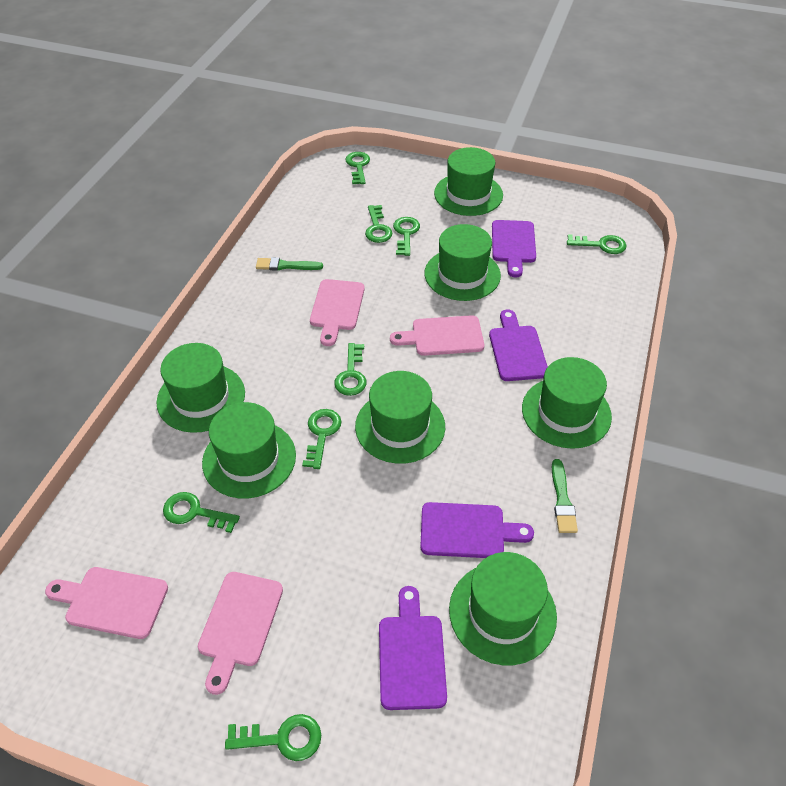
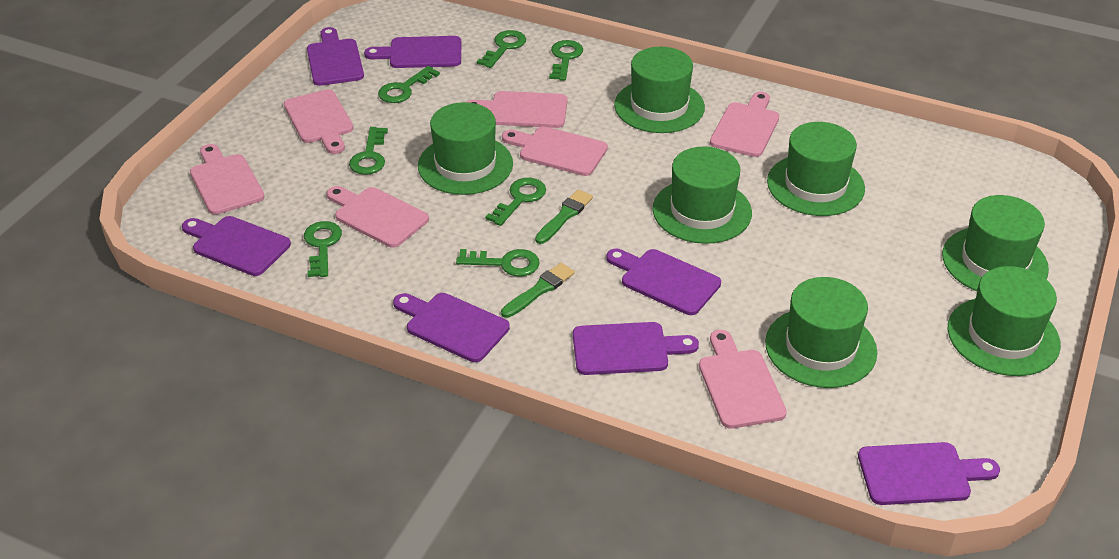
green key: [163,492,240,533] [225,714,321,761] [302,409,342,469] [334,343,367,396] [345,152,370,184] [365,205,392,243] [393,217,420,256] [567,234,627,254] = 8 -> [304,221,342,277] [349,127,388,175] [378,66,440,103] [456,249,540,277] [477,30,526,68] [485,178,546,226] [549,40,583,81] = 7
pink cutting board: [45,567,168,639] [198,572,283,695] [310,279,365,346] [390,315,484,356] = 4 -> [190,144,265,215] [284,89,353,154] [327,186,429,248] [467,91,567,128] [502,126,608,176] [699,330,787,429] [710,92,780,157] = 7
purple cutting board: [379,586,447,710] [420,502,534,558] [489,310,548,381] [492,220,536,278] = 4 -> [182,216,291,276] [307,27,364,86] [364,36,461,68] [393,293,510,362] [573,322,699,375] [606,249,721,315] [858,442,1000,505] = 7

